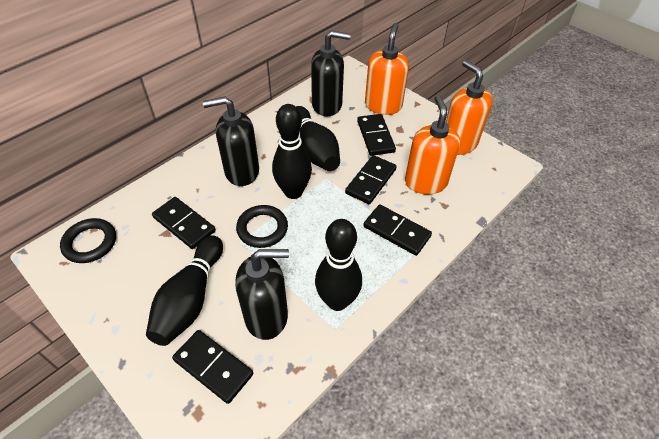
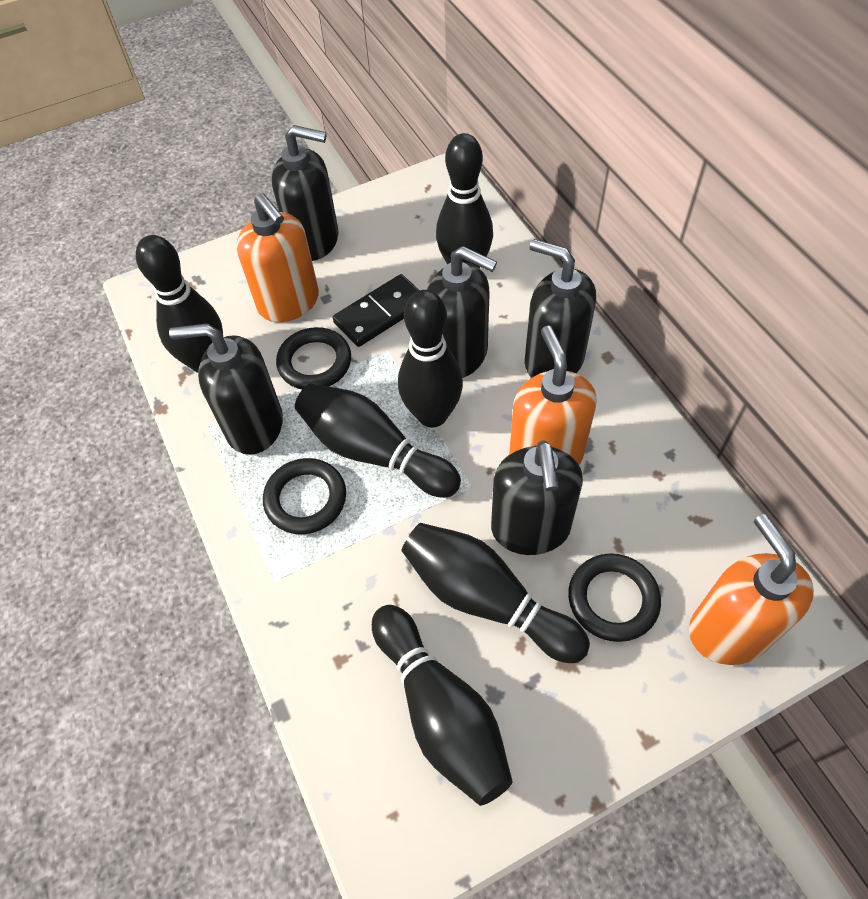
black bowling pin: [146,235,223,346] [272,104,312,199] [296,106,340,171] [315,219,362,311] = 4 -> [136,235,223,373] [295,383,461,498] [372,605,513,806] [398,290,463,428] [402,523,590,663] [436,133,493,269] = 6
black domino: [152,197,216,249] [172,330,253,404] [345,155,397,204] [357,114,396,156] [363,204,432,256] = 5 -> [333,274,419,347] = 1
black ring: [60,218,116,263] [236,205,288,248] = 2 -> [263,458,346,534] [276,327,351,389] [568,553,661,642] = 3
black soap dispenser: [203,96,259,186] [235,249,289,340] [311,30,351,116] = 3 -> [169,324,283,455] [272,125,338,261] [427,246,497,378] [491,440,583,555] [525,239,596,378] = 5

